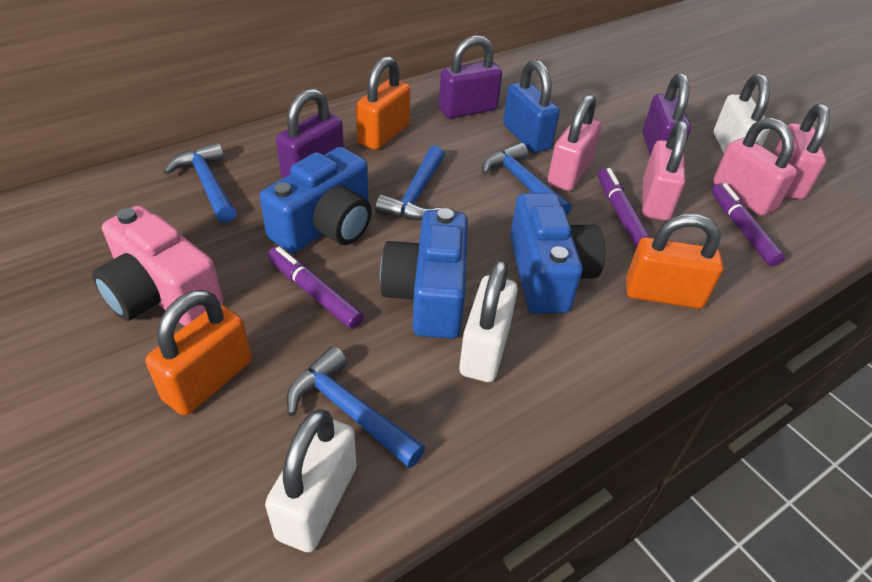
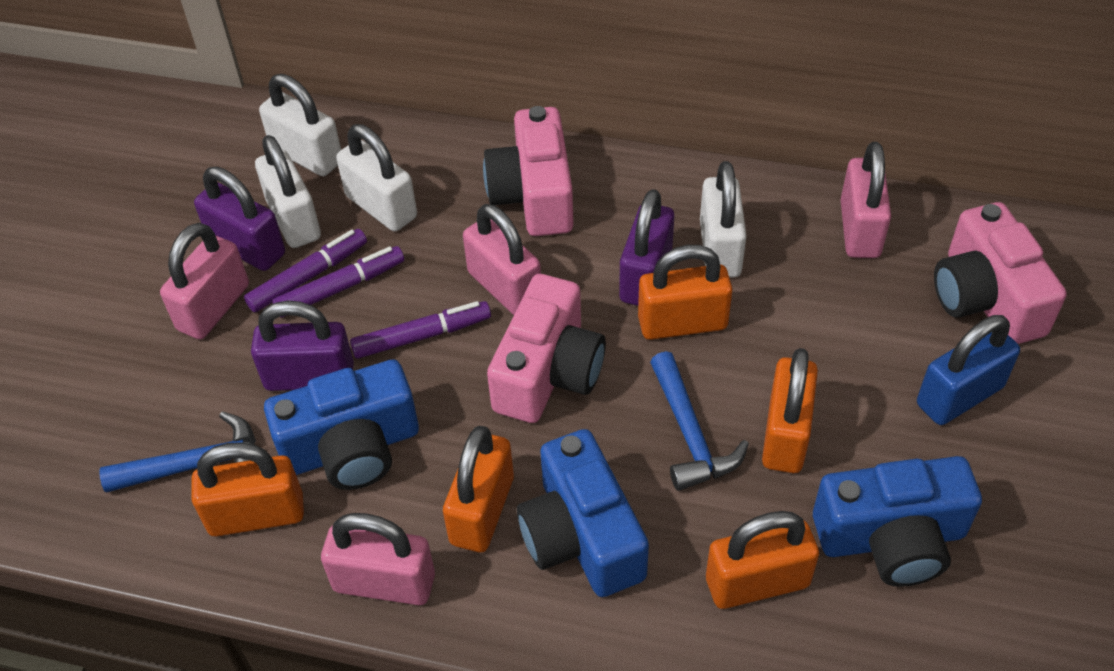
blue hammer: [164,142,236,223] [286,346,426,468] [375,145,445,220] [482,143,572,215] = 4 -> [99,411,256,493] [650,351,749,491] = 2
orange padlock: [145,290,252,416] [356,56,410,150] [626,214,723,309] = 3 -> [191,442,304,537] [443,426,514,552] [638,245,733,340] [706,511,819,609] [762,348,818,473] = 5
pink camera: [92,205,223,326] = 1 -> [483,106,574,236] [487,274,606,423] [934,202,1067,344] = 3
white padlock: [265,409,357,552] [459,260,518,382] [713,74,770,153] = 3 -> [255,135,321,248] [259,74,341,176] [336,124,417,231] [700,161,747,278] = 4

